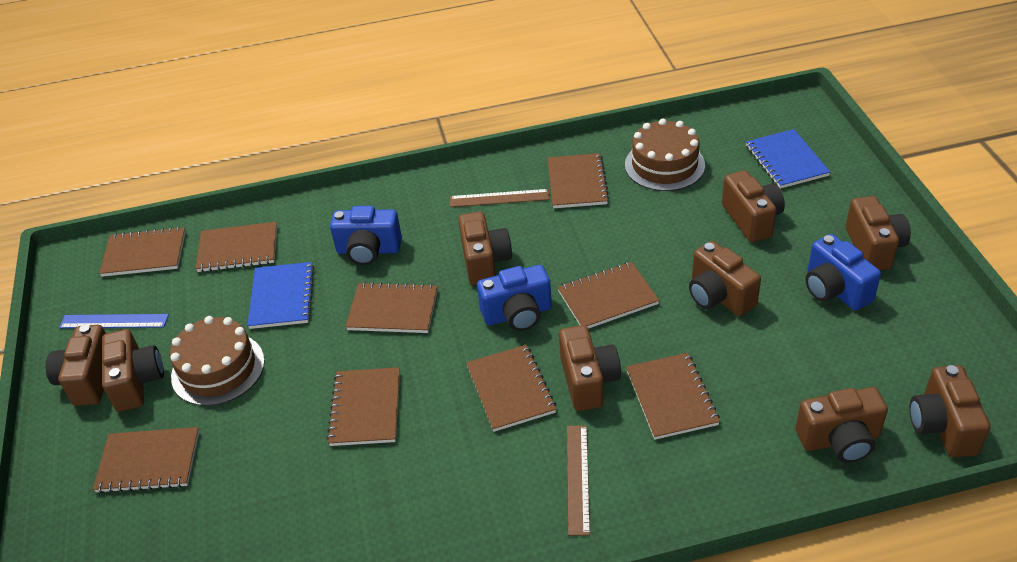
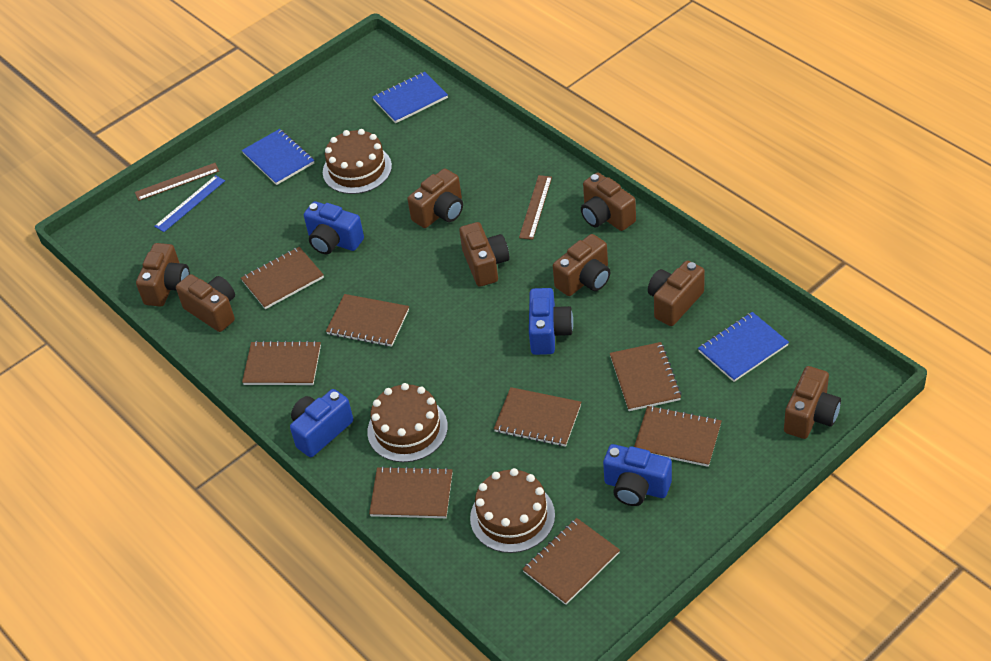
blue camera: [330,206,402,265] [477,265,552,331] [805,234,881,311] = 3 -> [290,389,353,457] [304,201,364,254] [529,288,573,355] [603,444,672,506] = 4
blue notebook: [247,262,314,329] [746,129,830,189] = 2 -> [242,129,314,185] [372,72,448,123] [698,312,789,382] = 3
brown cake: [170,316,265,406] [625,119,705,191] = 2 -> [323,129,392,194] [367,383,448,462] [470,468,555,553] = 3
brown camera: [46,324,106,406] [102,329,164,412] [458,212,512,286] [559,325,621,411] [689,241,761,316] [722,170,785,242] [795,387,888,463] [846,196,911,270] [909,365,991,457] = 9 -> [136,243,190,307] [176,274,235,332] [407,168,463,228] [459,222,509,287] [553,234,610,296] [581,172,636,231] [648,260,705,326] [784,366,841,439] = 8
brown notebook: [93,427,199,493] [99,227,186,277] [195,222,277,272] [327,367,400,446] [345,282,438,333] [466,345,556,432] [548,153,609,208] [557,262,659,329] [626,353,720,440] = 9 -> [241,247,324,309] [242,341,321,385] [326,294,409,347] [369,466,453,518] [494,387,581,447] [522,518,620,605] [610,342,682,411] [634,406,722,467] = 8

